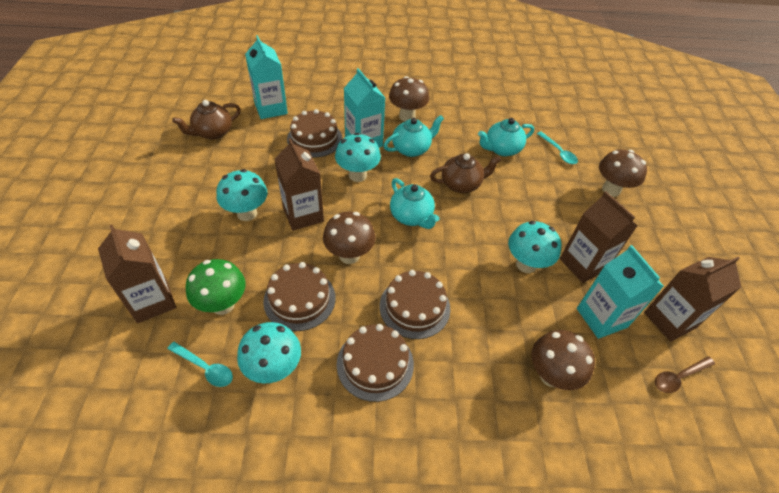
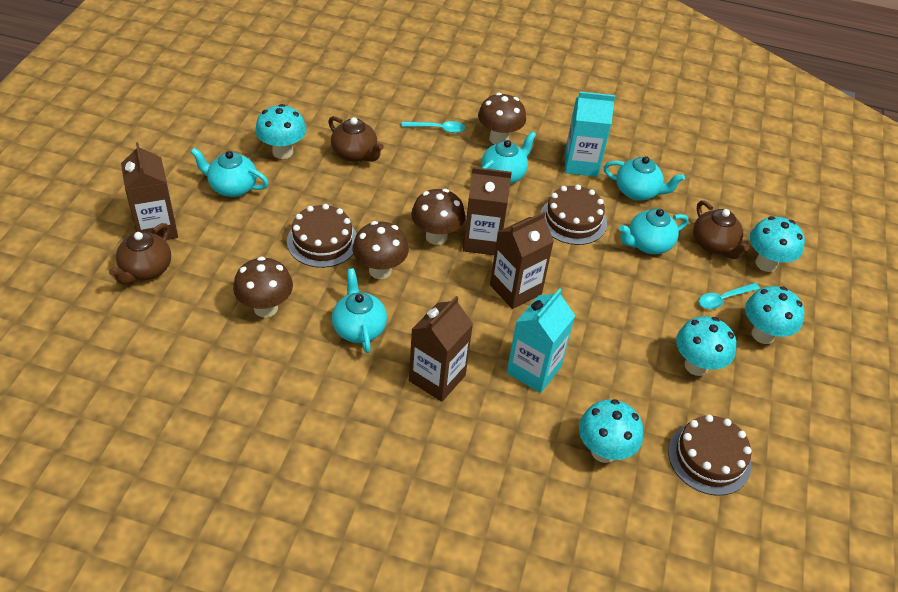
brown cake: [263,262,335,331] [287,109,342,158] [337,324,414,402] [379,270,450,339] = 4 -> [287,204,357,268] [540,185,607,245] [668,415,751,496] = 3
brown spoon: [655,356,715,393] = 1 -> none = 0
brown teapot: [172,100,241,139] [430,153,501,193] = 2 -> [109,223,171,285] [328,116,384,162] [693,200,750,259] = 3
green mushroom: [186,259,246,315] = 1 -> none = 0
turquoise carton: [245,35,288,119] [344,68,385,148] [577,245,664,339] = 3 -> [506,289,575,393] [565,92,615,177] = 2
turquoise mushroom: [217,169,268,221] [237,322,301,384] [335,133,381,182] [508,221,561,273] = 4 -> [255,104,306,159] [579,399,643,463] [676,316,736,376] [745,286,804,344] [750,216,805,272] = 5
turquoise teapot: [383,115,444,157] [390,178,439,229] [478,118,534,156] = 3 -> [191,148,269,197] [332,268,387,353] [481,131,536,184] [604,156,685,200] [619,209,689,254] = 5

